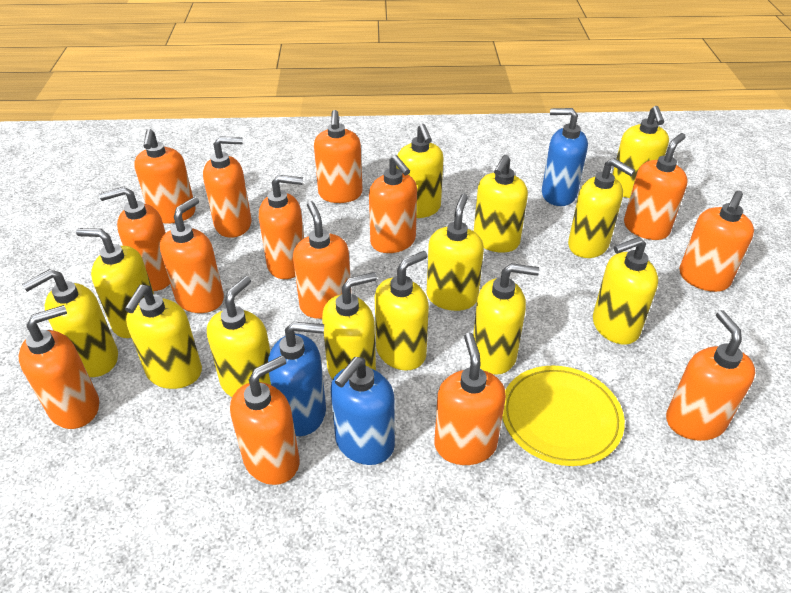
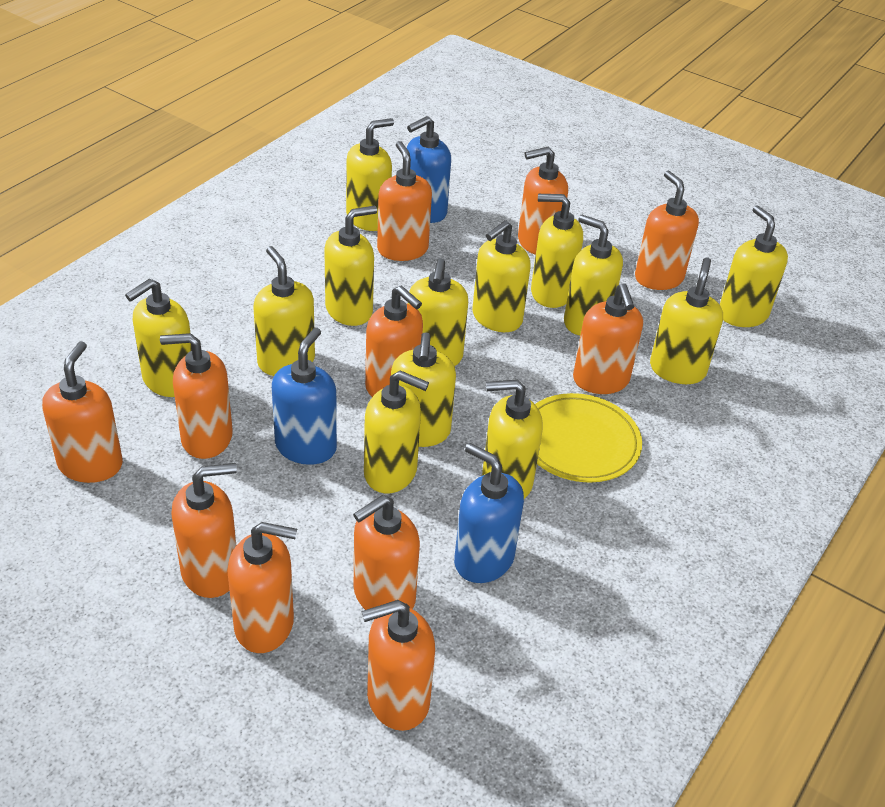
orange soap dispenser: [19,305,99,429] [99,187,170,291] [134,129,196,224] [160,197,224,313] [203,136,252,238] [230,355,300,485] [259,175,304,279] [293,201,350,319] [314,110,363,203] [369,155,417,253] [434,333,506,465] [624,133,688,240] [666,310,755,441] [679,191,754,292] = 14 -> [42,341,123,483] [160,333,233,459] [171,463,237,598] [228,522,297,653] [353,495,420,610] [361,600,435,731] [365,285,423,397] [377,141,432,261] [518,147,568,255] [573,283,643,394] [635,171,699,290] = 11

